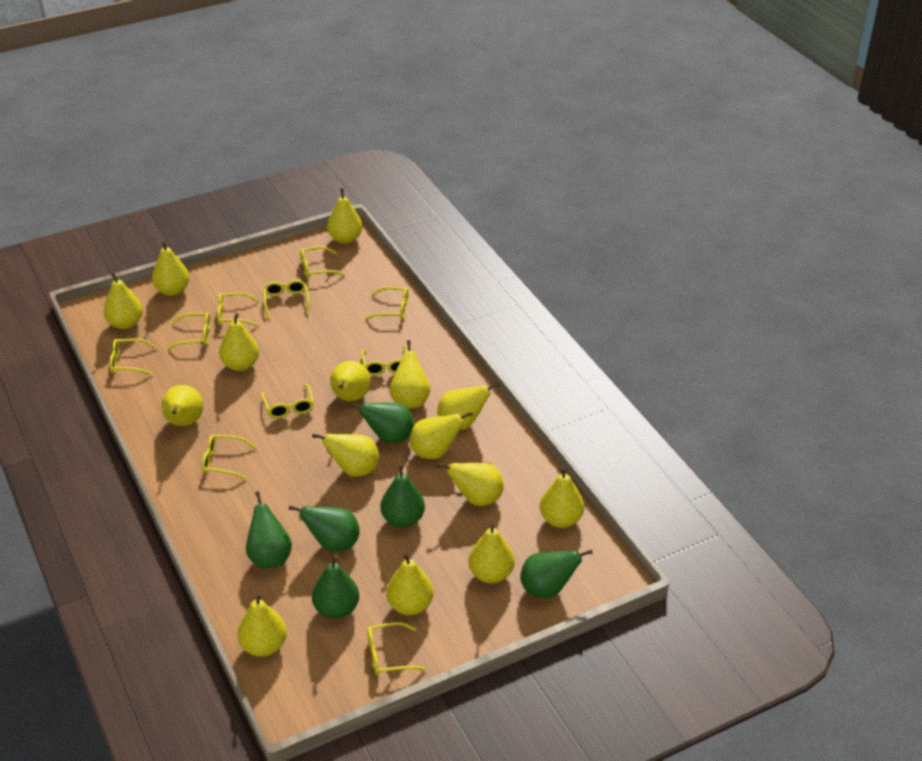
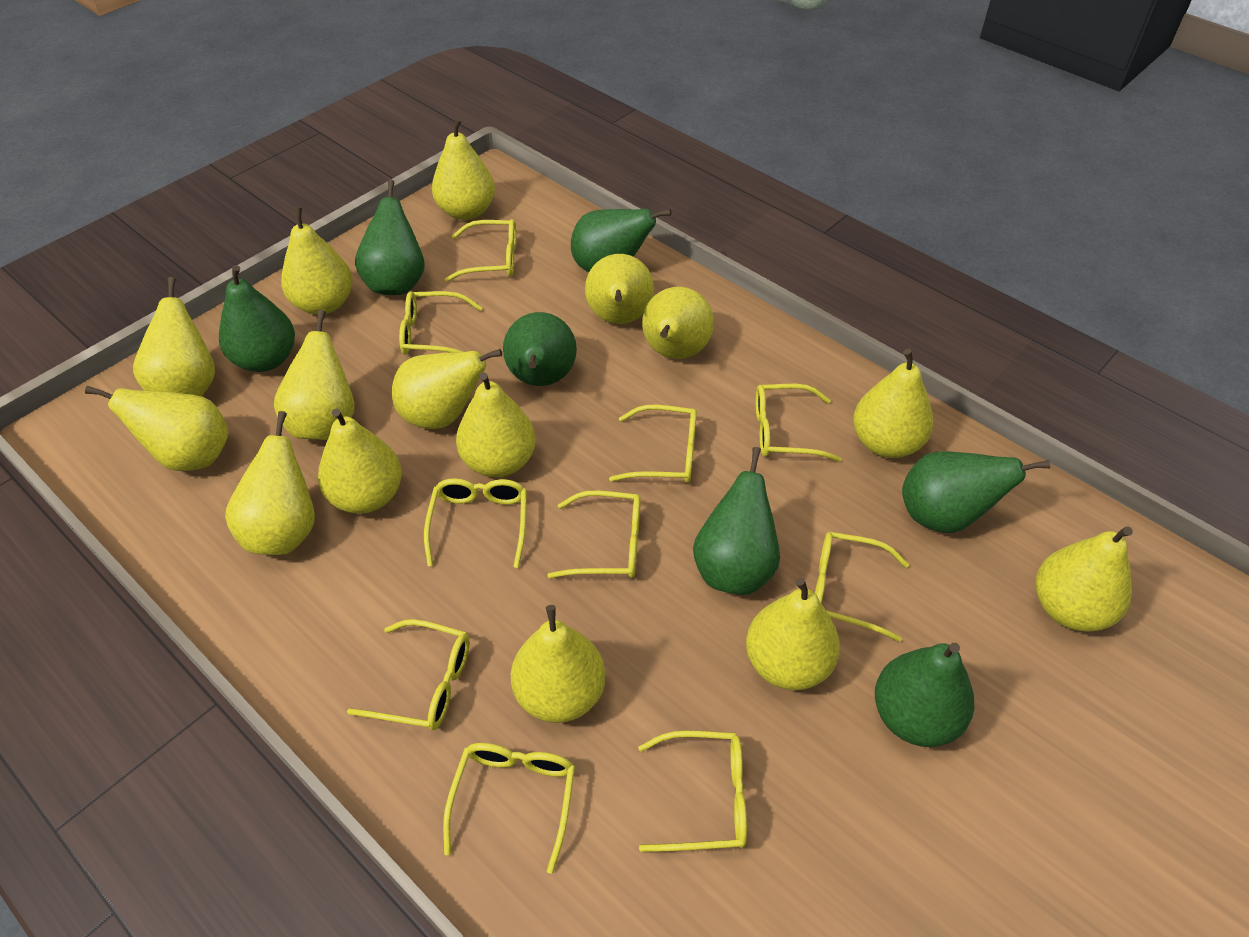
green pear: [246,491,292,569] [289,505,360,552] [312,555,359,619] [349,403,414,444] [380,464,425,528] [520,549,593,598] = 6 -> [219,265,295,372] [355,179,425,295] [503,312,577,386] [571,209,671,272] [693,447,780,595] [875,643,974,747] [902,451,1050,533] = 7

